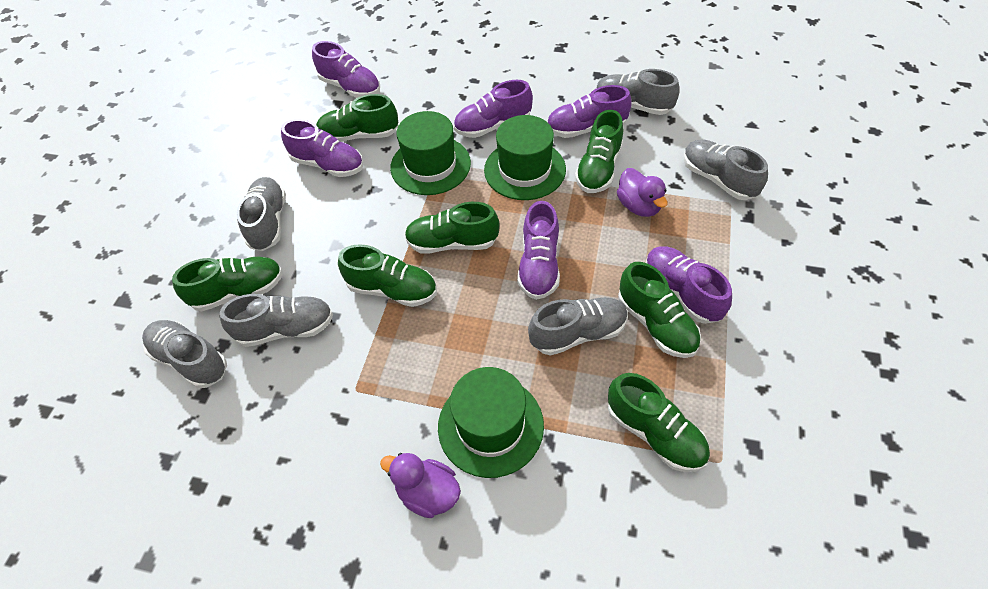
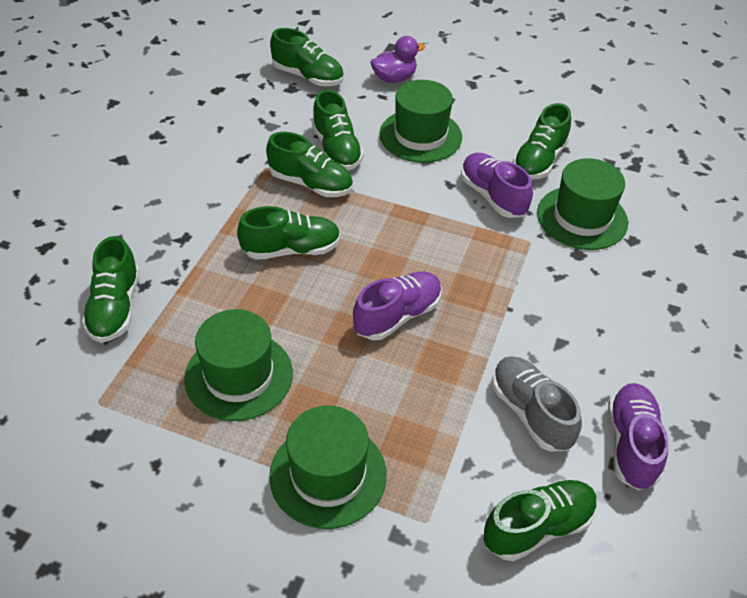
green hat: [390,111,471,195] [438,367,544,478] [484,115,566,200] = 3 -> [184,309,293,421] [269,405,387,529] [379,80,462,163] [537,158,628,250] = 4
grey shoe: [142,320,227,388] [220,294,333,347] [237,177,286,251] [528,297,628,356] [596,69,679,115] [684,139,768,200] = 6 -> [492,356,582,451] = 1
purple duck: [380,453,461,518] [617,168,668,217] = 2 -> [371,36,425,83] = 1
purple shoe: [281,119,363,177] [312,41,380,98] [454,80,533,138] [517,201,560,300] [547,85,632,138] [646,246,732,324] = 6 -> [353,271,442,340] [461,153,533,218] [608,383,669,491] = 3

